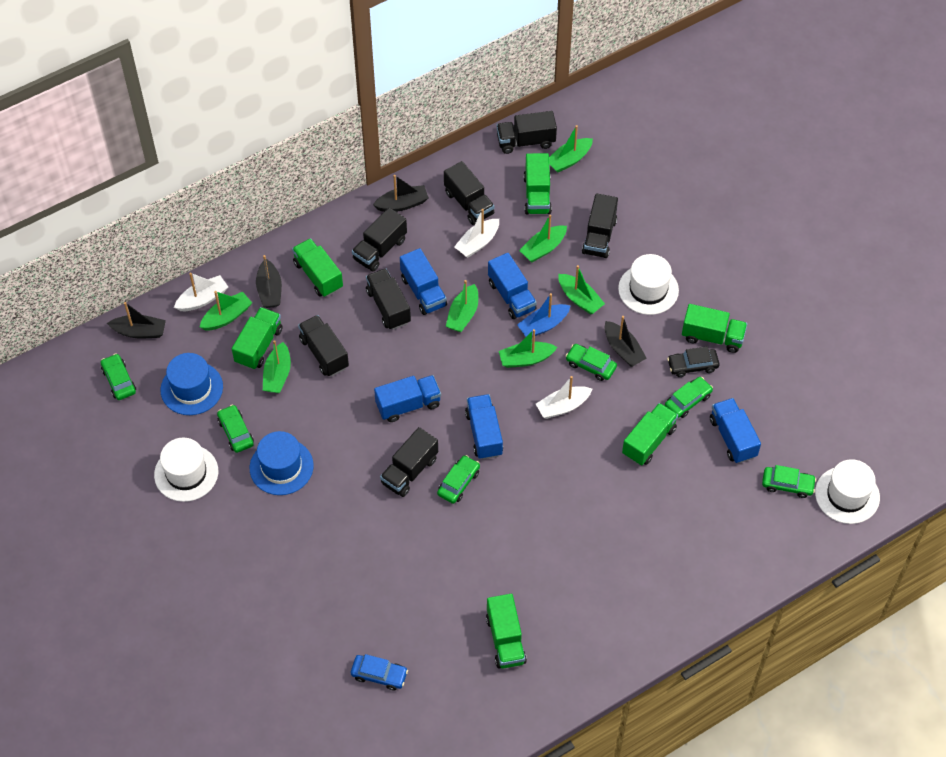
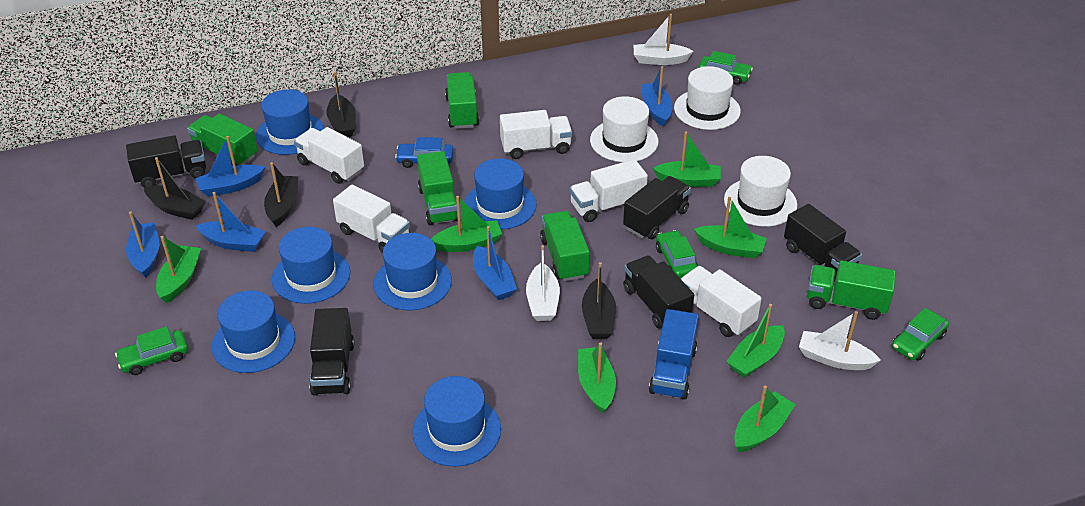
black car: [667,346,719,377] = 1 -> none = 0
black truck: [298,315,349,377] [352,208,407,272] [366,268,411,330] [380,427,438,497] [444,161,494,225] [496,111,557,154] [582,193,618,258] = 7 -> [126,135,206,187] [310,308,354,396] [623,176,691,239] [623,255,694,329] [784,204,862,282] = 5
blue boat: [517,293,570,337] = 1 -> [126,212,159,278] [196,136,265,197] [196,192,266,252] [473,226,517,300] [641,66,673,127] = 5
blue hat: [161,353,223,415] [250,431,314,495] = 2 -> [212,290,295,373] [256,89,324,155] [272,227,351,304] [373,233,452,310] [412,376,501,467] [464,158,537,230] = 6
blue truck: [374,375,441,422] [400,248,447,315] [465,394,503,460] [488,253,537,319] [710,398,761,464] = 5 -> [649,309,699,400] = 1
green car: [101,354,136,400] [217,405,254,453] [437,455,480,504] [566,344,617,381] [665,377,713,418] [762,465,816,498] = 6 -> [115,326,188,375] [656,230,698,279] [698,51,753,85] [892,308,949,361] = 4
green truck: [232,307,282,370] [292,238,343,297] [486,594,527,669] [524,153,552,214] [622,403,678,465] [682,304,747,353] = 6 -> [187,114,258,166] [417,151,461,225] [445,72,479,129] [540,211,590,281] [807,260,896,320] = 5
white truck: none = 0 -> [294,127,364,184] [333,185,410,253] [500,110,572,159] [570,159,648,222] [681,266,762,337] = 5

